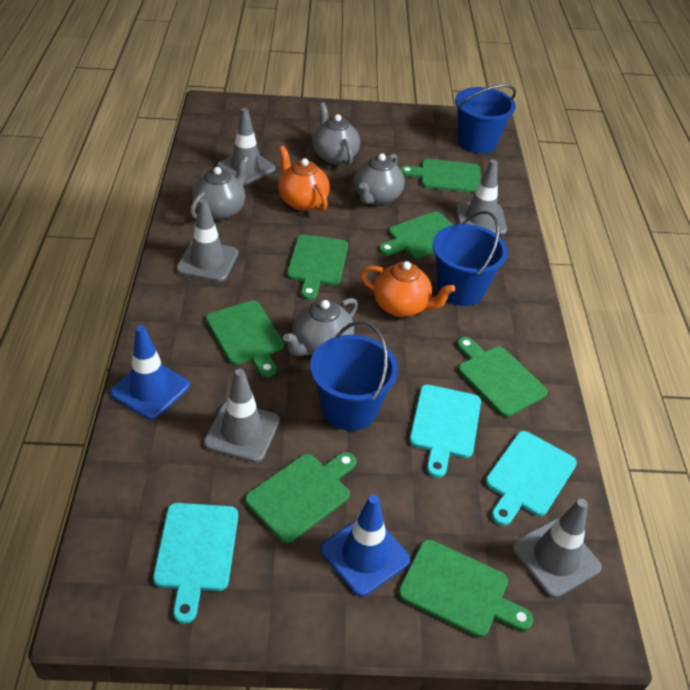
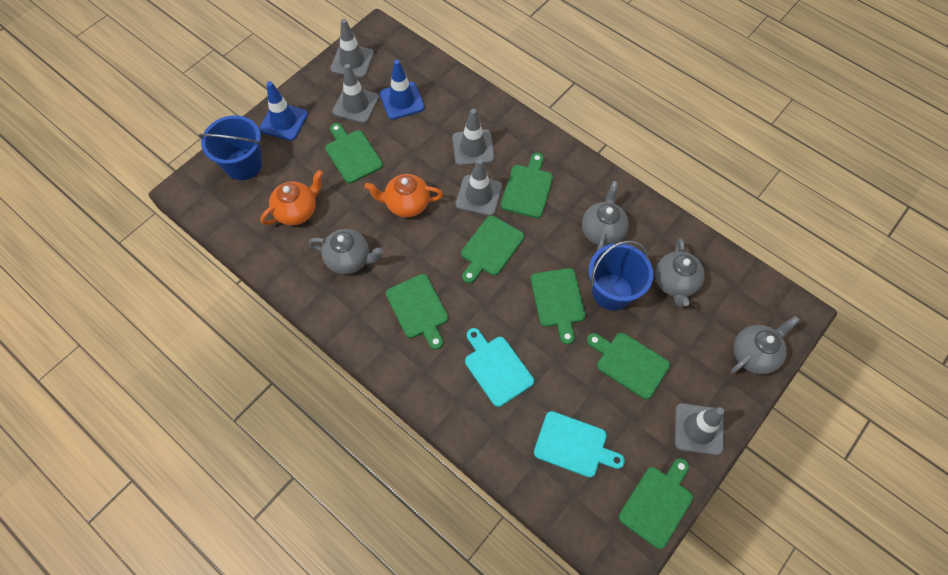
blue bucket: [310,321,398,431] [432,211,508,306] [455,84,516,153] = 3 -> [198,115,262,180] [589,241,654,311] = 2
turquoise cutting board: [153,503,238,624] [409,384,481,478] [485,431,577,526] = 3 -> [465,328,534,407] [534,411,625,477] = 2

